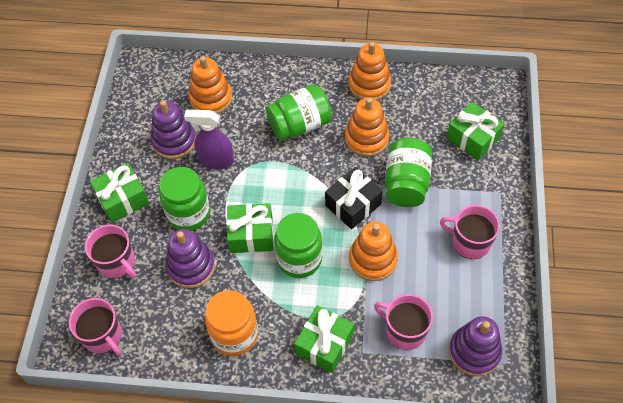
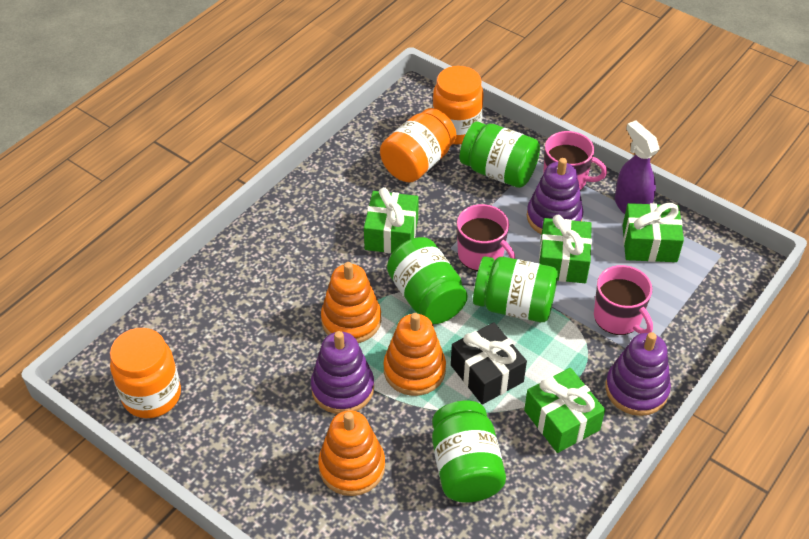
orange jar: [205,290,258,356] = 1 -> [110,328,181,418] [380,108,456,183] [432,66,484,144] = 3
orange stacking toy: [189,56,232,114] [345,97,389,157] [348,42,391,100] [349,222,398,281] = 4 -> [318,410,385,496] [321,262,381,343] [383,313,446,396] = 3
pink mug: [69,298,122,355] [85,225,136,279] [374,294,433,350] [440,205,500,259] = 4 -> [457,204,515,271] [543,131,607,190] [594,265,653,335] = 3

